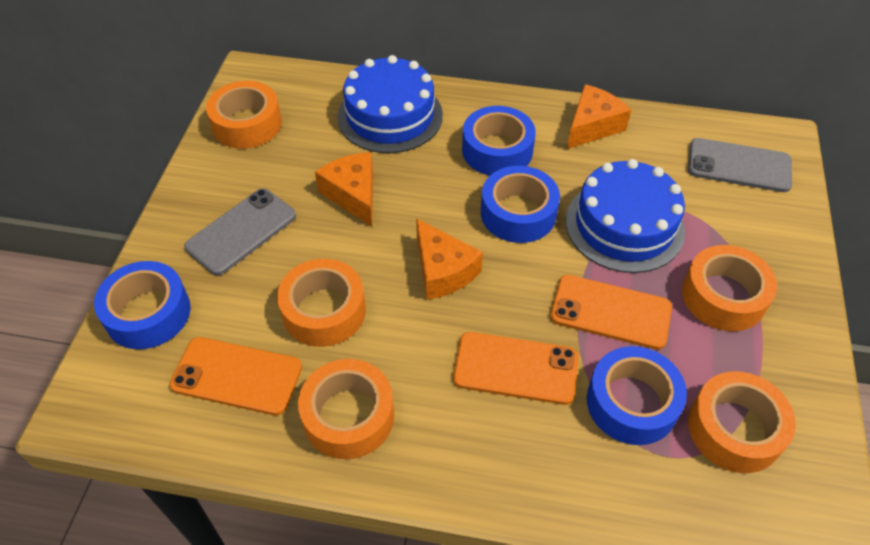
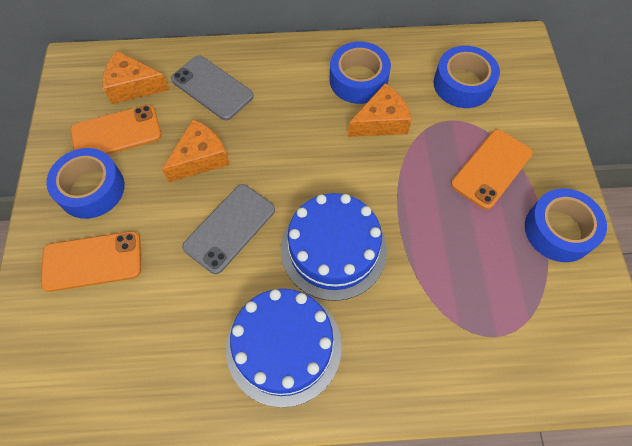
orange tape: [206,81,282,149] [277,259,366,347] [298,359,394,459] [682,245,777,331] [688,371,796,473] = 5 -> none = 0

